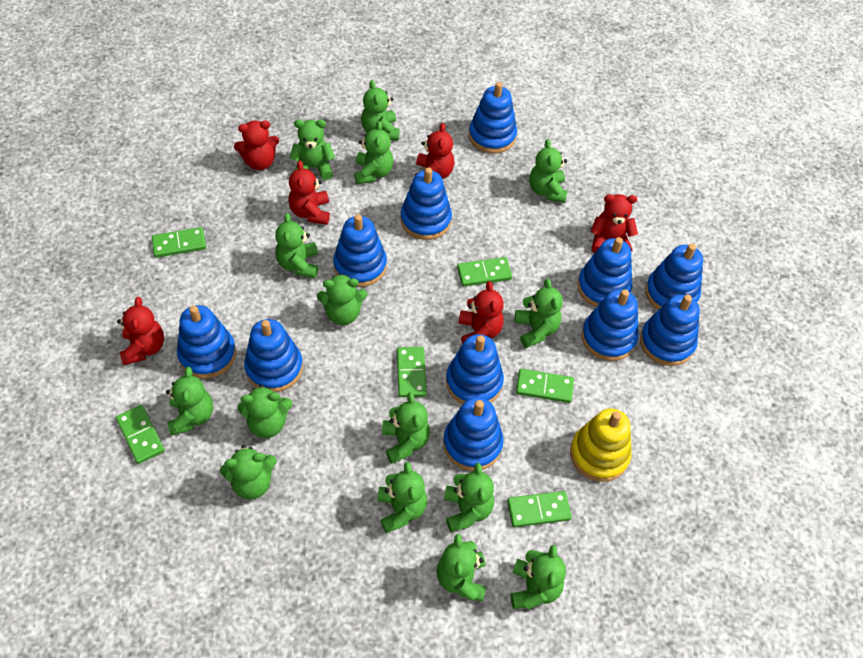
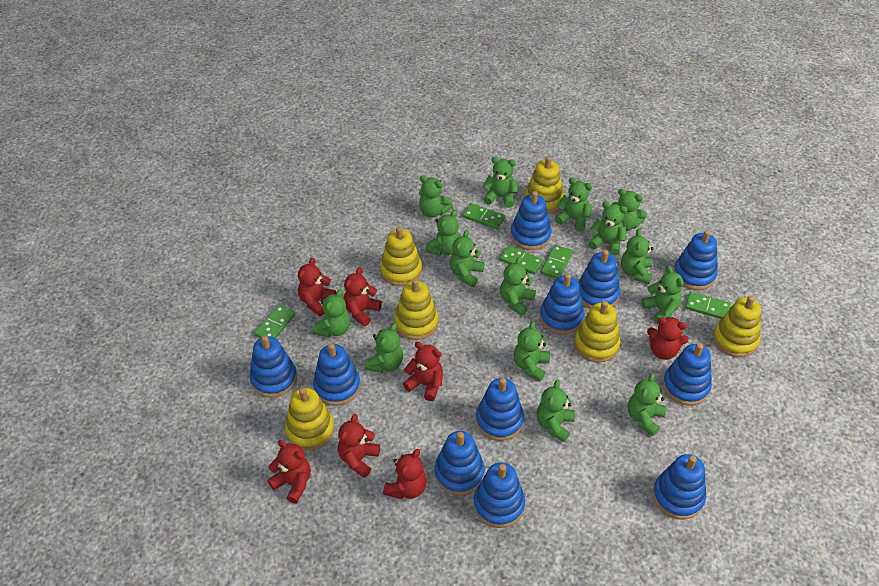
green domino: [116,405,165,464] [152,227,206,258] [397,347,427,397] [457,257,512,286] [507,491,572,527] [516,369,574,403] = 6 -> [254,305,296,338] [463,203,505,229] [499,246,543,275] [540,245,573,279] [685,292,731,319] = 5
red teddy bear: [117,297,164,365] [234,120,279,170] [288,160,330,225] [415,123,454,179] [459,281,504,344] [590,194,638,253] = 6 -> [268,440,311,504] [298,258,336,316] [338,414,380,478] [344,267,382,326] [383,449,427,499] [403,342,443,401] [647,317,689,360] = 7
yellow stacking toy: [570,408,632,482] = 1 -> [285,388,334,451] [380,226,422,286] [394,279,438,340] [525,156,564,214] [574,301,620,363] [713,296,761,357] = 6

